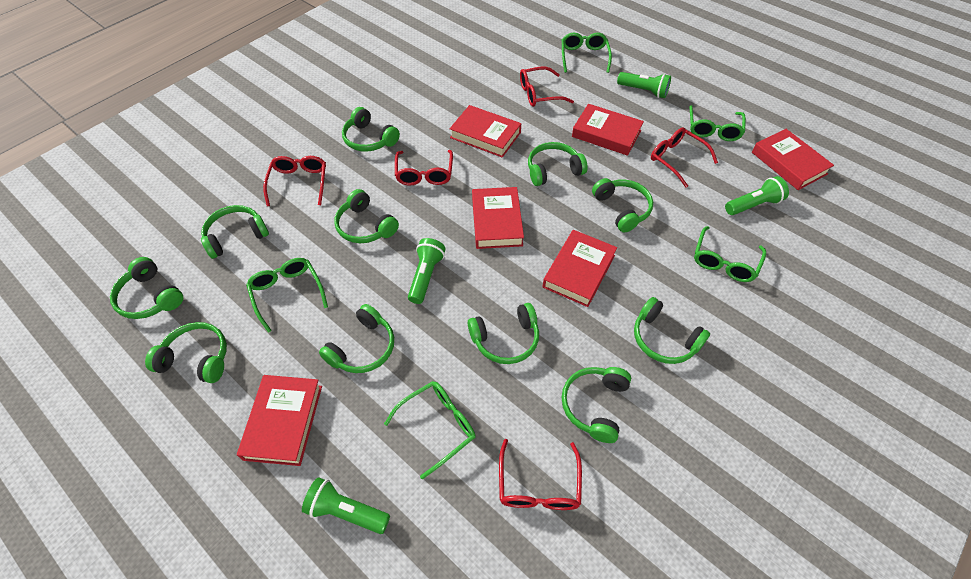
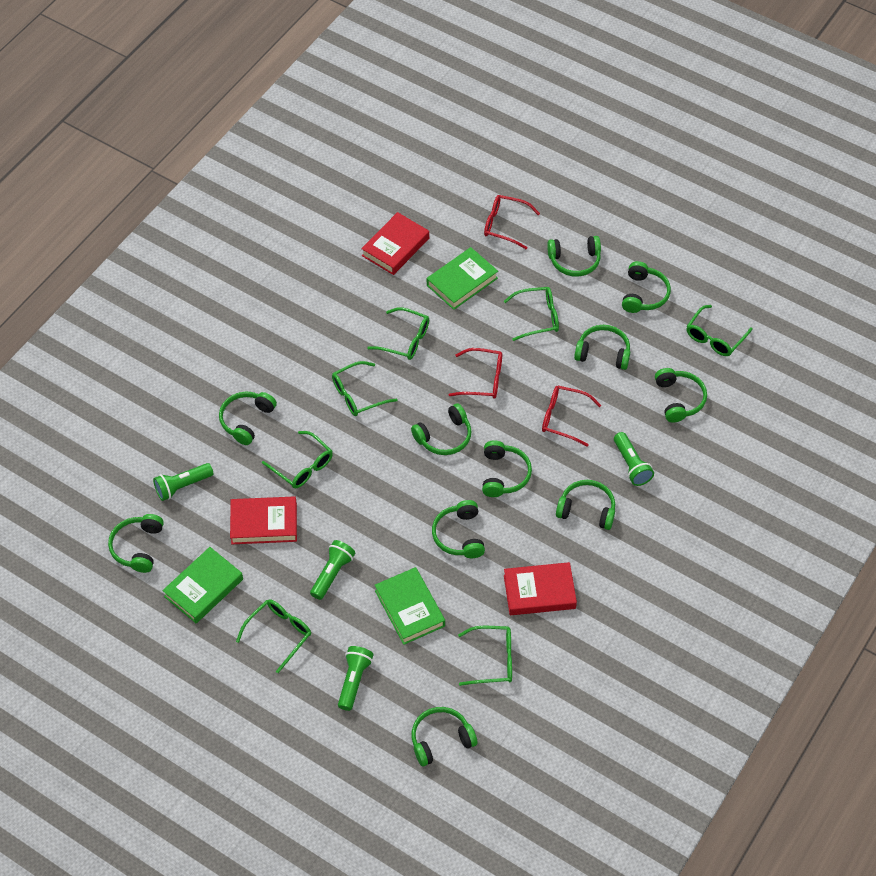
green book: none = 0 -> [162,547,243,623] [375,567,445,645] [427,247,498,310] = 3
green glasses: [246,258,328,333] [384,381,476,480] [562,33,612,73] [689,105,746,141] [694,226,766,282] = 5 -> [236,599,311,673] [262,431,333,489] [332,361,398,416] [367,307,429,360] [458,626,512,686] [504,287,559,341] [687,305,753,356] = 7
red book: [237,375,322,466] [449,105,521,158] [472,187,524,249] [543,230,617,307] [572,104,644,156] [752,129,834,190] = 6 -> [230,496,297,544] [361,212,429,275] [504,562,577,615] = 3
red glasses: [263,156,326,206] [395,150,453,186] [499,439,582,510] [520,67,574,107] [651,128,718,188] = 5 -> [449,348,502,399] [484,195,540,249] [542,386,601,447] = 3

